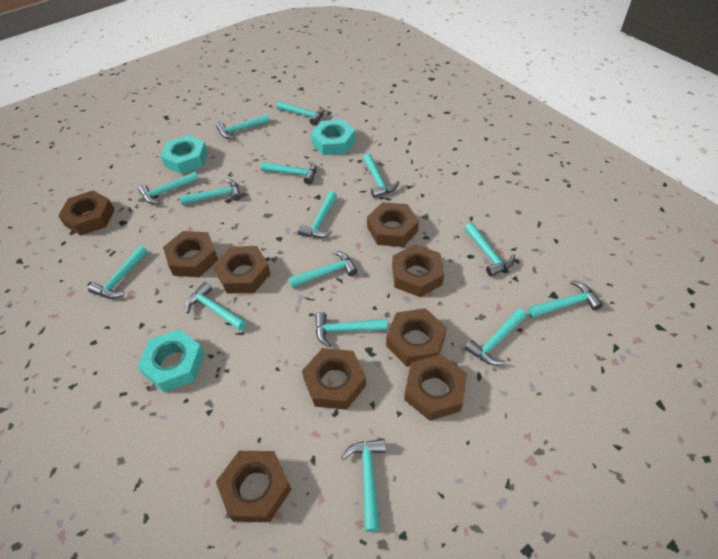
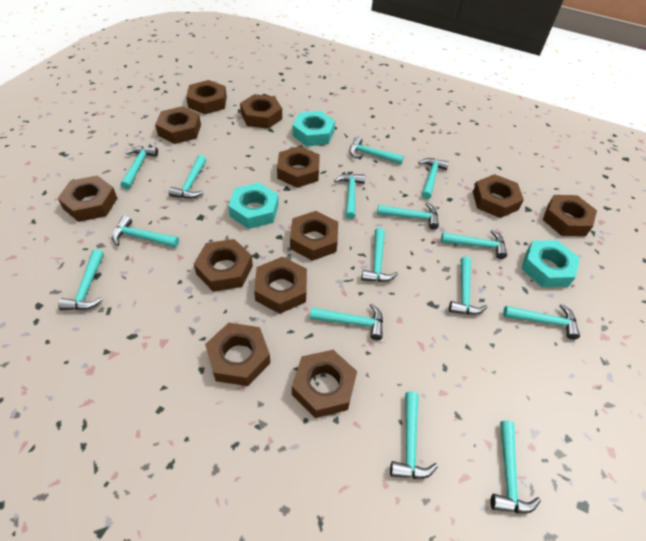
brown nut: [58,191,115,236] [163,231,218,277] [213,246,271,294] [216,451,292,522] [302,348,366,410] [367,202,419,247] [386,308,447,367] [392,244,444,297] [404,354,467,421] = 9 -> [58,176,117,222] [155,106,201,144] [186,80,227,114] [194,239,253,292] [205,323,270,386] [240,94,282,129] [254,257,307,314] [277,146,320,188] [290,211,338,261] [292,350,357,418] [473,174,524,218] [543,195,597,236] = 12

